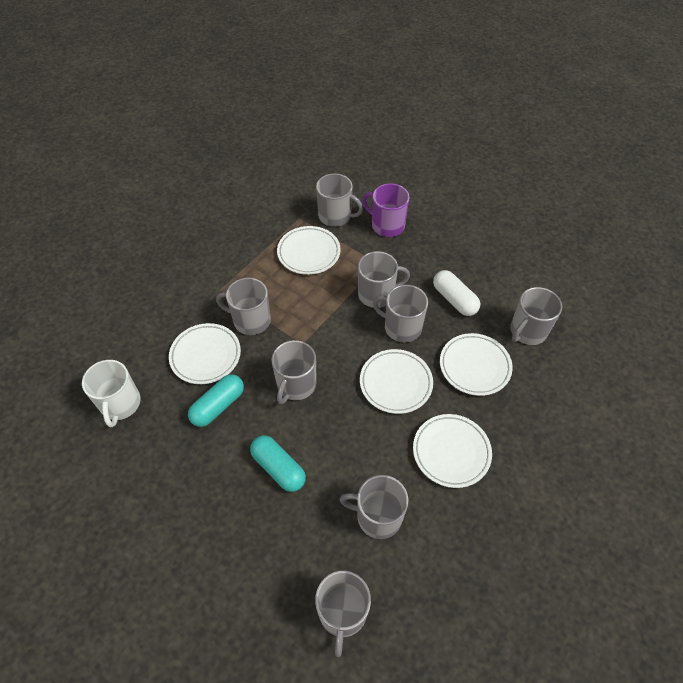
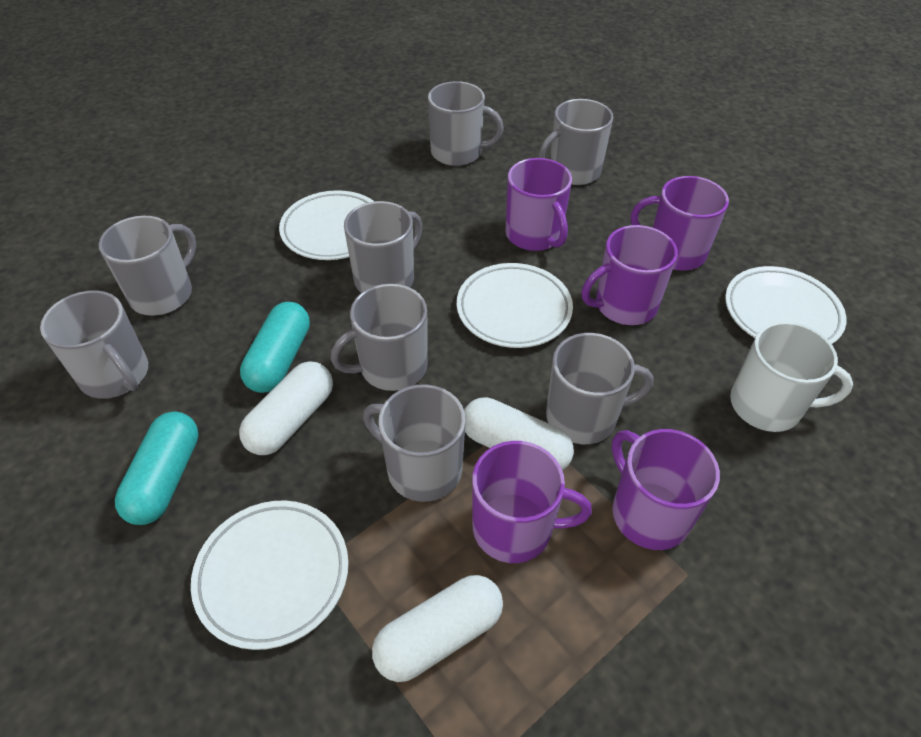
purple mug: [362,184,409,237] = 1 -> [472,441,592,563] [505,158,572,251] [581,225,678,325] [612,429,720,550] [631,176,729,271] = 5
white capsule: [433,270,480,316] = 1 -> [239,361,333,455] [372,575,503,682] [464,397,574,471] = 3
white plate: [169,323,241,384] [277,226,341,275] [360,349,433,414] [413,414,492,488] [440,333,513,396] = 5 -> [191,501,348,650] [279,190,375,260] [457,263,573,348] [725,266,846,344] = 4

